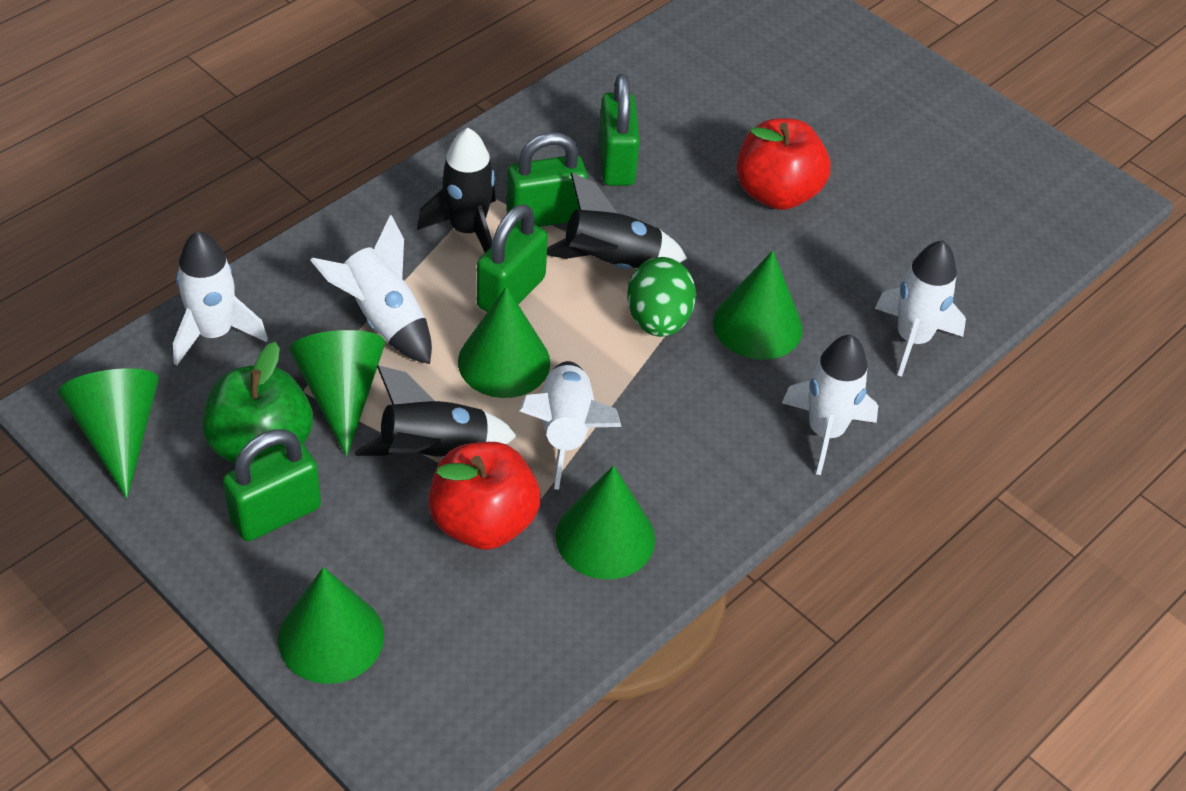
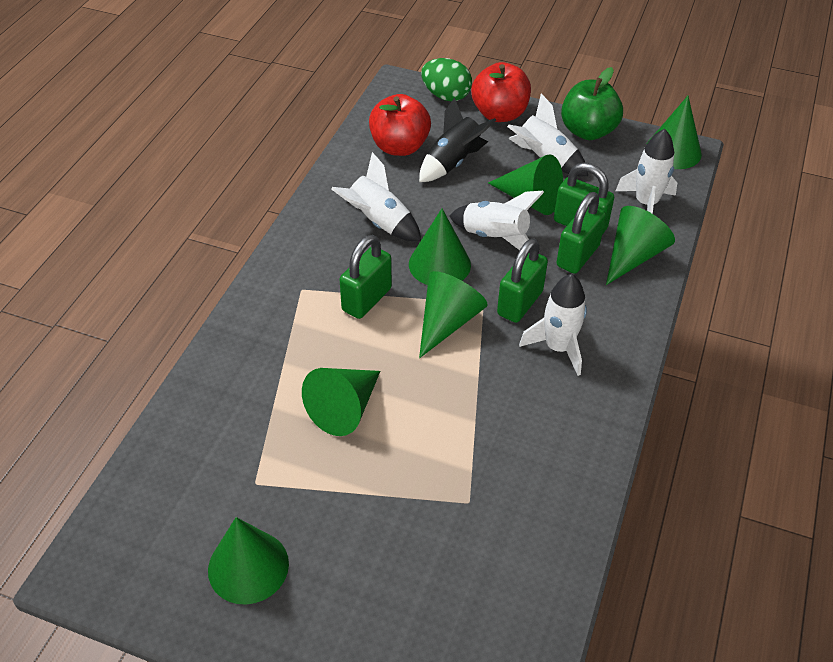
black rocket: [355,365,517,458] [417,128,496,253] [547,173,687,269] = 3 -> [419,98,496,182] = 1
green cone: [58,368,159,499] [278,567,384,684] [289,330,385,457] [458,286,550,398] [556,465,655,580] [713,250,802,360] = 6 -> [208,517,289,605] [302,368,380,436] [409,209,471,285] [419,271,488,358] [488,154,563,215] [606,206,675,285] [646,96,702,169] = 7

